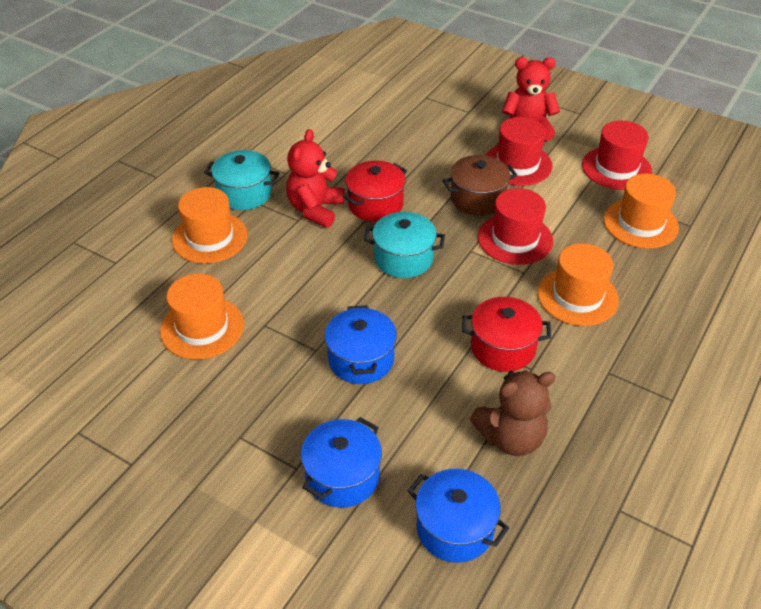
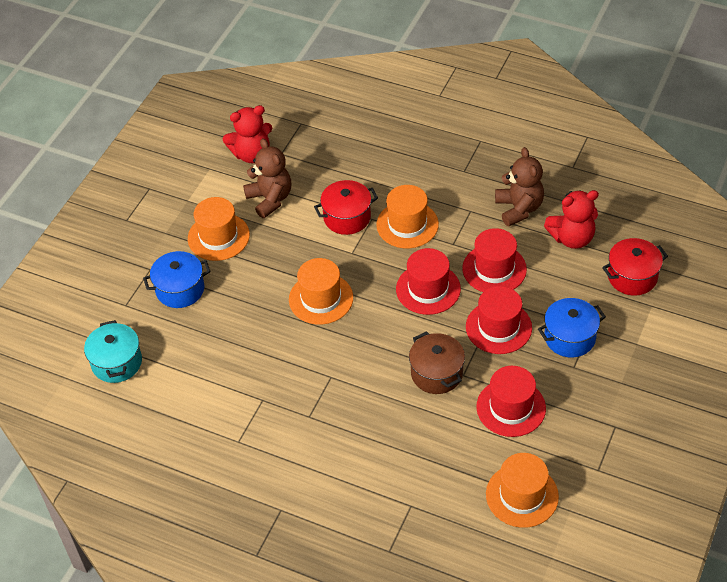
blue pot: [301,417,382,508] [325,305,397,384] [408,469,509,563] = 3 -> [143,251,210,308] [538,298,606,358] = 2
brown teddy bear: [470,370,556,456] = 1 -> [243,138,291,218] [495,147,544,227] = 2
red hat: [478,188,553,265] [486,117,553,186] [582,121,652,190] = 3 -> [396,248,461,315] [462,228,527,292] [466,286,532,354] [476,366,546,437] = 4
turquoise pot: [204,150,279,210] [364,212,445,278] = 2 -> [84,320,142,383] = 1

